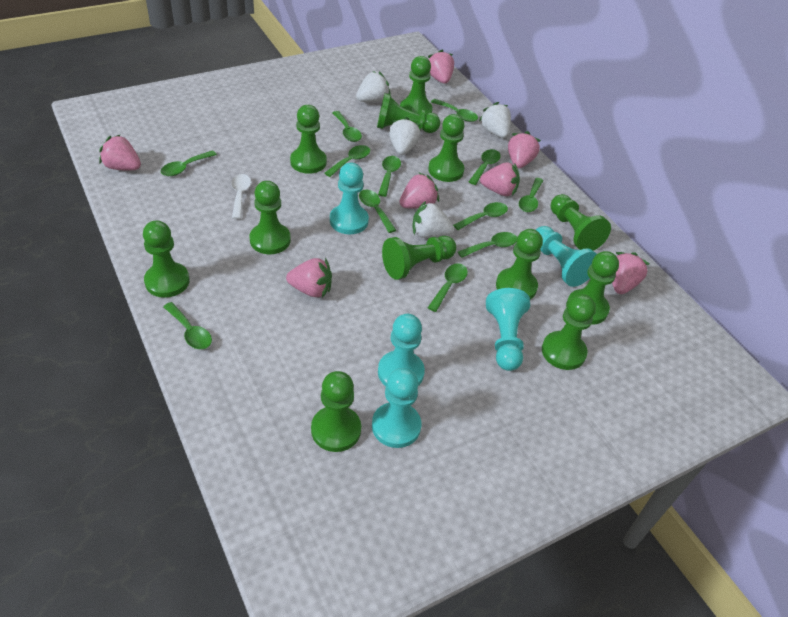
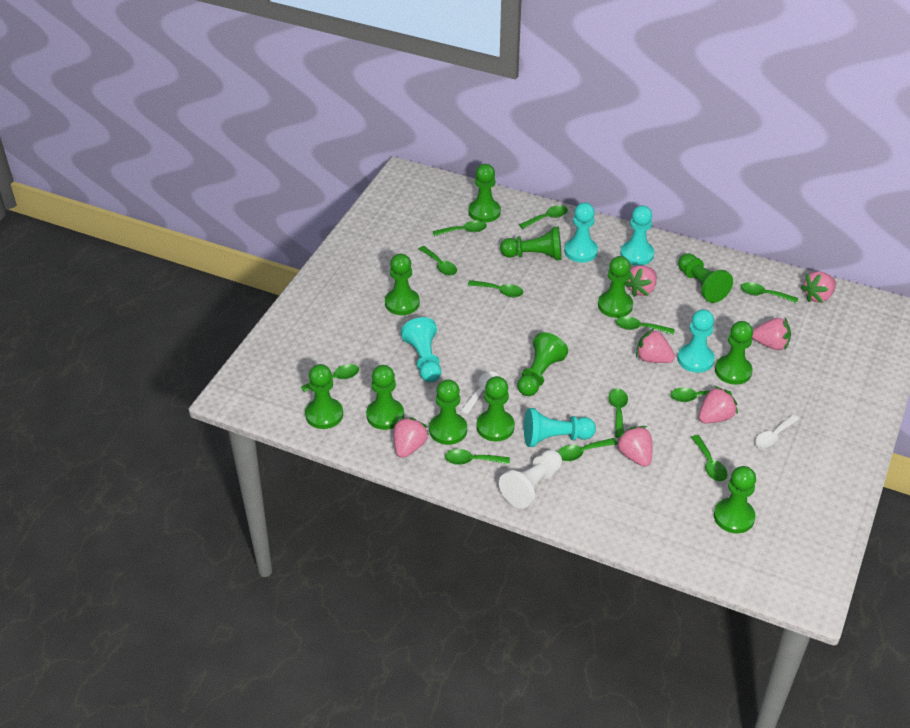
white pawn: none = 0 -> [499,450,562,508] = 1
white spoon: [231,174,251,219] = 1 -> [460,372,499,415] [755,414,799,449] = 2
white strawberry: [356,71,391,102] [389,117,421,155] [413,201,454,238] [479,102,511,138] = 4 -> none = 0

